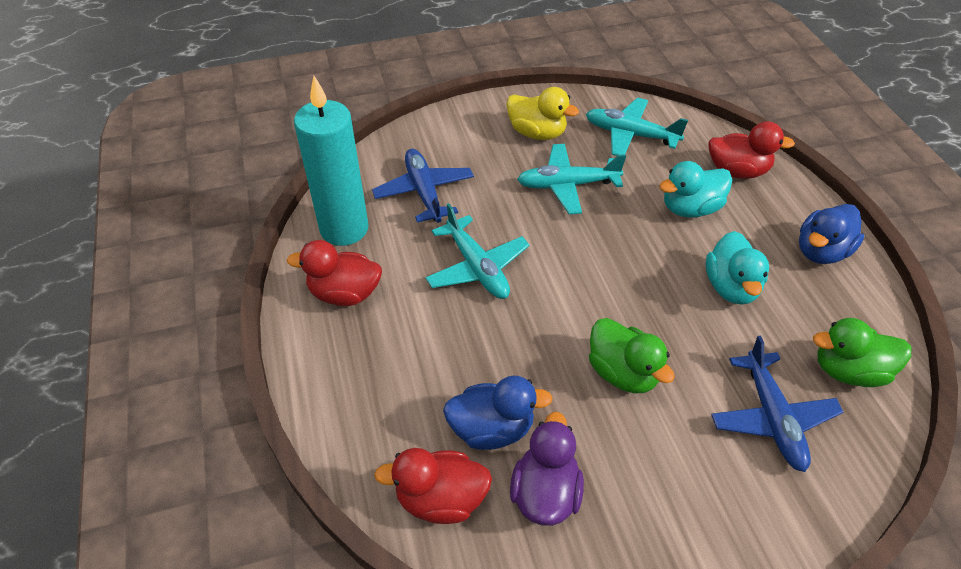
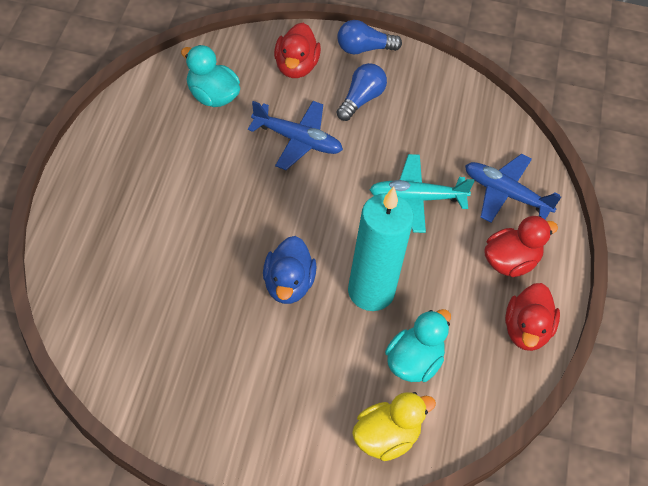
blue duck: [443,376,553,450] [799,204,864,264] = 2 -> [263,236,317,304] = 1
blue light bulb: none = 0 -> [336,63,387,121] [337,20,402,54] = 2
green duck: [589,318,675,393] [813,318,912,387] = 2 -> none = 0
purple duck: [510,412,584,526] = 1 -> none = 0
turquoise plane: [425,204,530,299] [517,144,626,214] [586,98,688,156] = 3 -> [369,154,474,233] = 1

